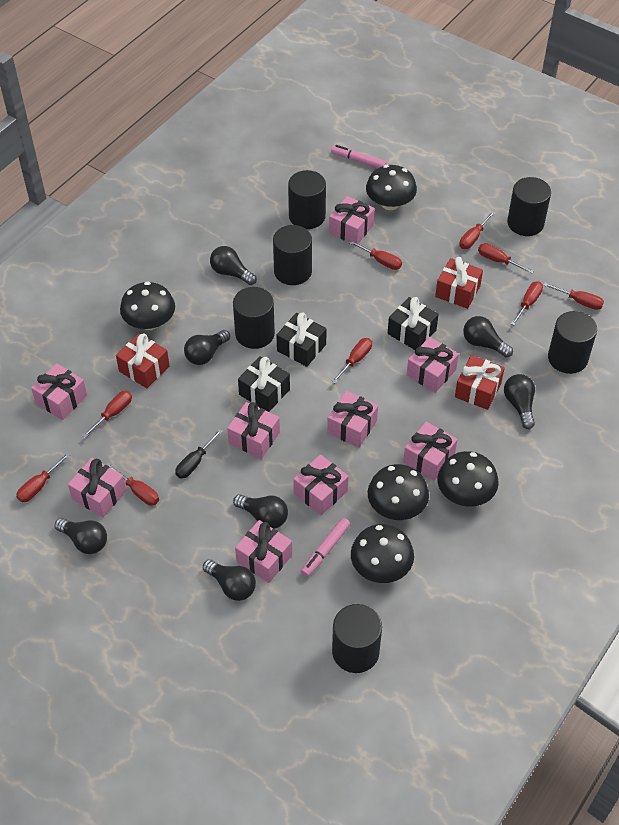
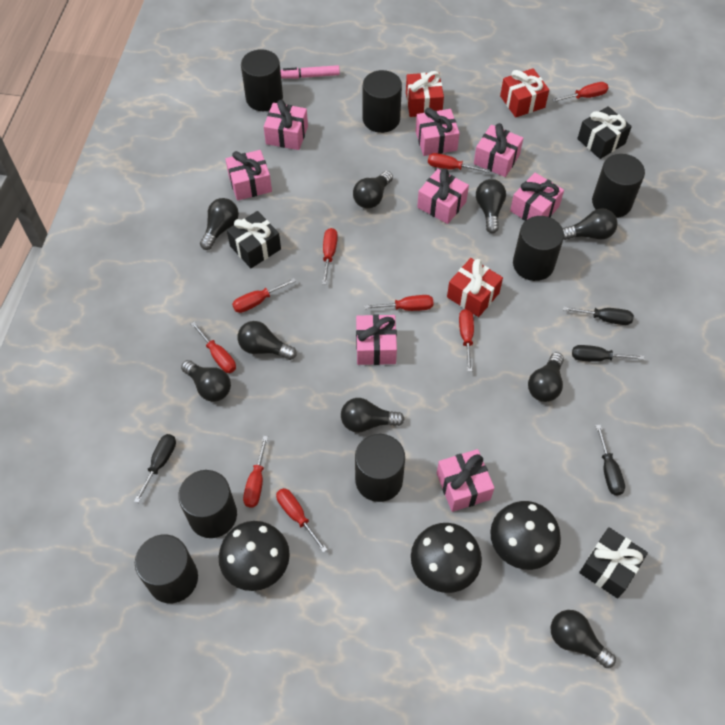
black cylinder: [233,287,275,349] [273,225,312,285] [288,170,326,229] [332,604,382,673] [507,177,551,236] [548,311,597,374] = 6 -> [135,535,198,603] [178,470,237,538] [241,49,283,111] [355,434,405,502] [363,70,402,133] [513,216,564,281] [592,154,645,218] = 7
black light bulb: [55,518,107,554] [184,330,230,365] [203,559,256,601] [210,246,257,285] [233,494,288,529] [463,316,513,358] [504,374,535,429] = 7 -> [181,360,231,402] [200,198,239,250] [238,321,297,360] [341,398,405,433] [353,171,393,209] [476,179,506,233] [528,352,564,402] [551,610,616,668] [562,208,618,240] = 9
black mushroom: [120,282,175,330] [351,524,414,583] [366,165,417,210] [368,464,429,520] [437,451,499,507] = 5 -> [219,521,290,591] [411,523,482,593] [490,501,561,570] = 3
black screwdriver: [175,429,223,479] = 1 -> [134,434,176,503] [563,306,634,325] [572,345,645,362] [596,425,625,496] = 4
pink gift: [31,363,87,420] [68,458,126,517] [227,402,280,459] [235,520,292,583] [293,454,349,515] [327,391,378,448] [329,196,375,244] [403,422,458,481] [407,337,459,393] = 9 -> [225,150,272,201] [264,100,308,150] [356,314,397,365] [416,108,460,156] [417,168,469,224] [437,449,495,512] [474,123,523,177] [510,173,564,221] = 8
pink marker: [301,518,351,577] [331,145,387,168] = 2 -> [280,65,340,79] = 1

